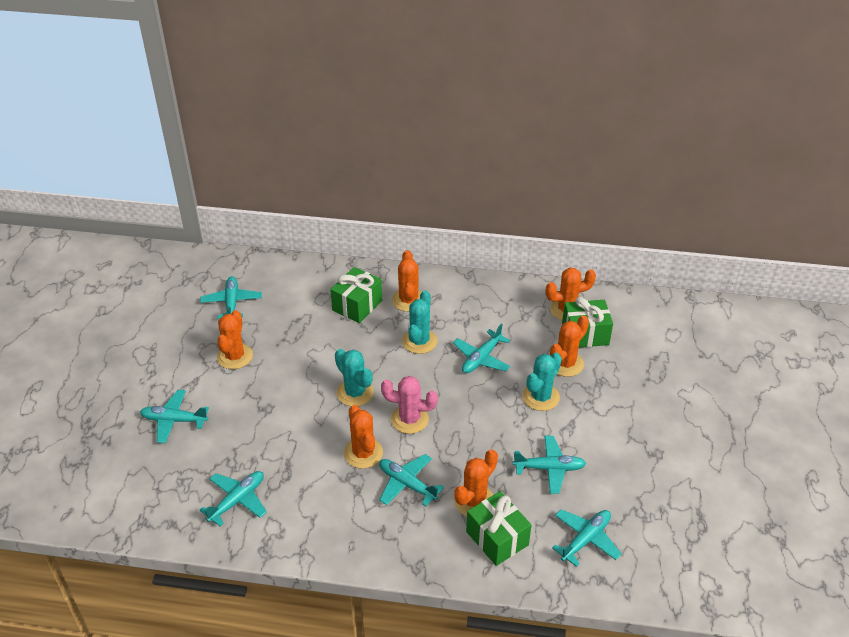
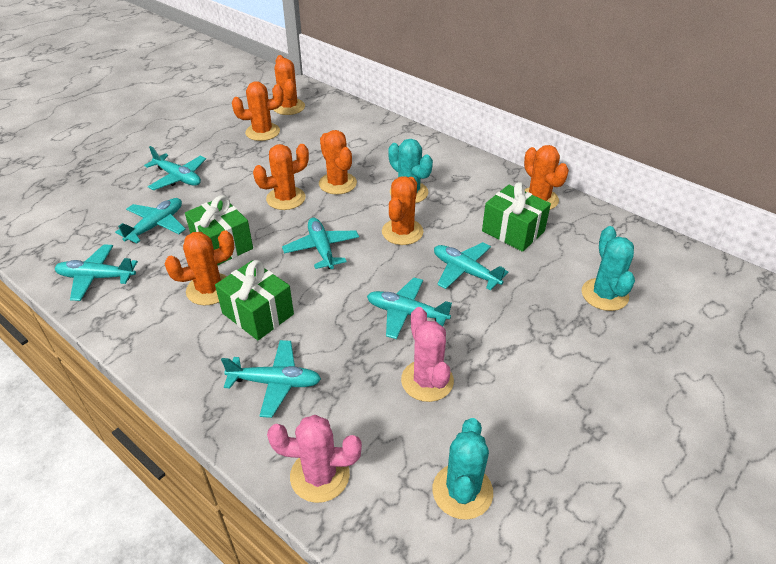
orange cactus: [217,310,253,369] [344,405,383,469] [392,250,422,312] [454,449,498,517] [545,268,596,320] [550,315,589,377] = 6 -> [164,230,234,305] [232,81,284,141] [253,144,309,210] [274,55,305,115] [319,130,357,195] [382,176,423,245] [524,145,569,210] = 7
pink cactus: [381,376,438,434] = 1 -> [267,415,362,503] [401,307,454,402] = 2

